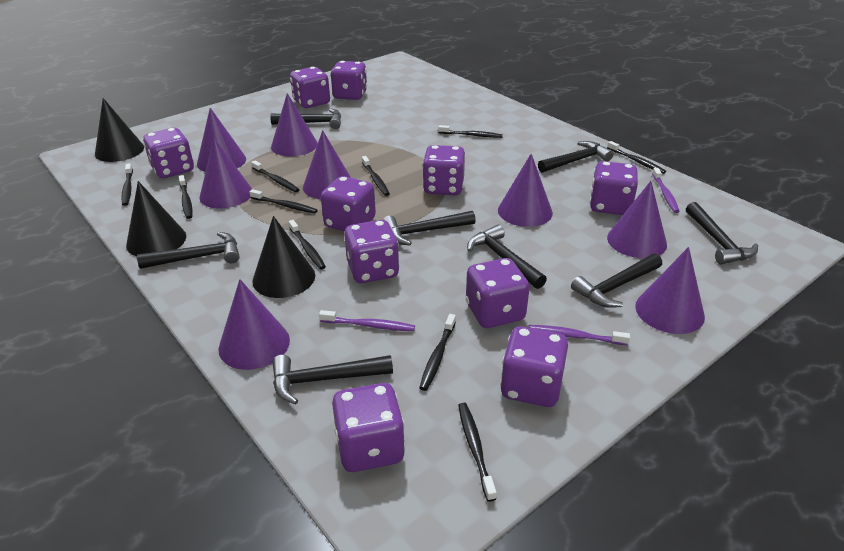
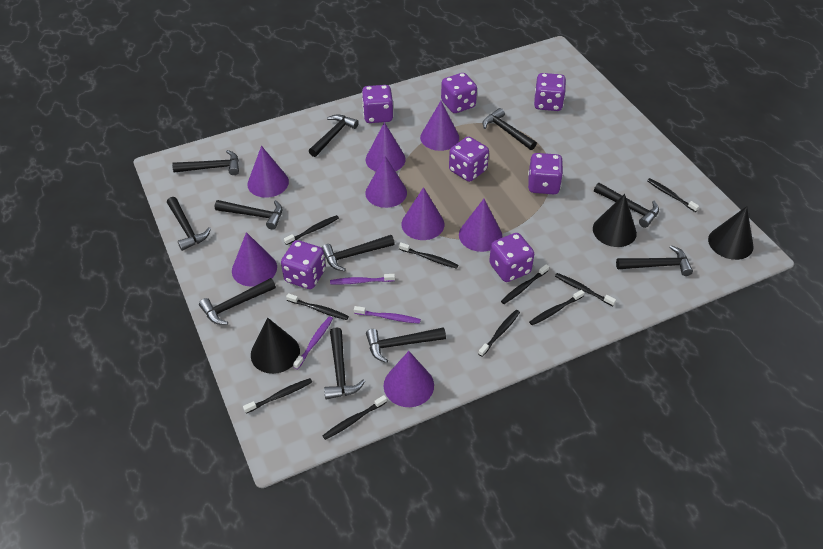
black hammer: [137,232,240,269] [270,108,341,129] [272,355,393,405] [383,211,476,246] [467,225,547,289] [538,141,614,173] [571,254,662,308] [686,202,758,264] = 8 -> [167,197,211,251] [172,150,239,175] [199,278,276,325] [215,200,282,230] [309,114,359,157] [322,235,395,271] [324,327,365,400] [366,327,446,363] [483,108,537,150] [594,183,659,228] [616,245,693,276] = 11
purple dice: [143,128,194,178] [290,67,330,108] [321,176,376,232] [330,61,367,100] [332,383,405,472] [344,220,400,283] [422,145,466,195] [466,258,530,328] [500,326,568,407] [590,161,638,215] = 10 -> [281,240,326,289] [362,85,393,123] [441,73,477,113] [449,136,489,182] [489,233,534,282] [528,153,563,194] [534,73,566,111] = 7

